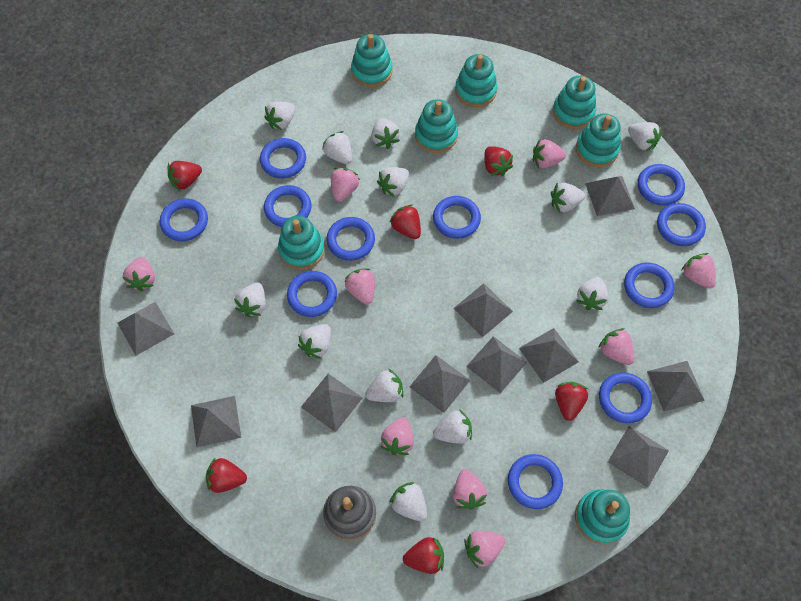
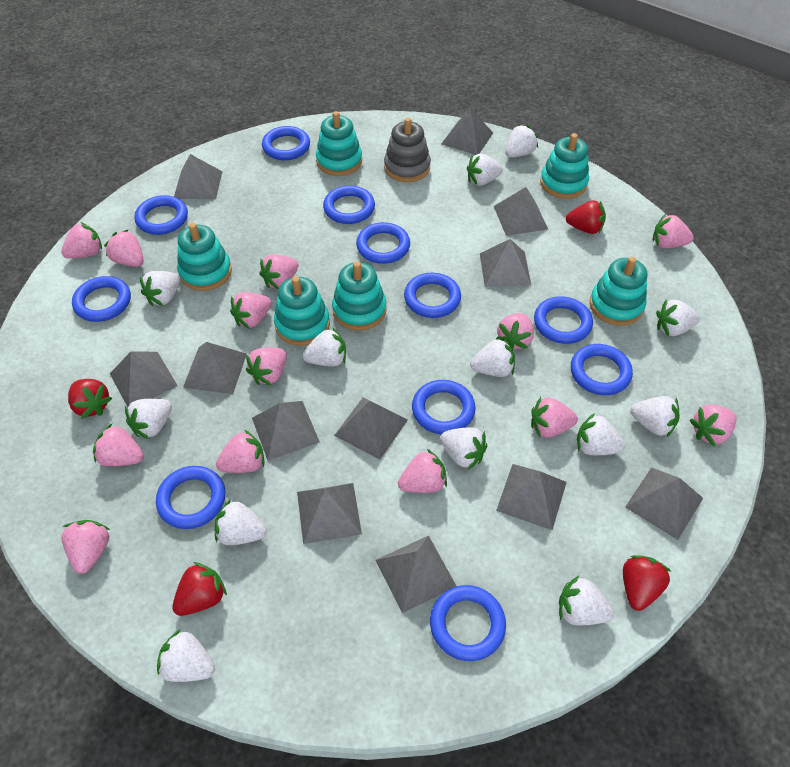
grey pyramid: [118,302,174,356] [191,396,241,447] [301,374,362,432] [409,355,470,413] [454,283,513,337] [466,336,527,393] [519,328,579,383] [585,176,635,216] [608,426,669,488] [647,361,705,411] = 10 -> [110,351,178,407] [174,154,222,199] [183,342,247,394] [252,401,320,460] [297,483,362,544] [334,398,408,459] [376,536,456,613] [441,108,493,155] [480,239,531,287] [494,187,548,236] [496,464,567,530] [625,467,703,540] = 12
pink strawberry: [123,257,155,292] [331,168,360,202] [345,268,375,305] [381,417,414,455] [453,469,487,510] [464,531,505,568] [533,139,566,168] [598,328,634,365] [681,253,716,289] = 9 -> [61,222,102,258] [61,520,110,574] [93,424,144,466] [104,229,144,267] [216,429,264,473] [230,292,271,329] [246,347,287,386] [259,254,299,289] [398,449,447,493] [496,313,534,350] [531,397,578,438] [652,214,694,248] [690,405,737,446] = 13
red strawberry: [168,161,202,191] [206,457,247,493] [389,204,421,239] [403,537,444,574] [484,146,513,176] [555,382,588,421] = 6 -> [68,379,112,419] [172,562,227,616] [566,200,606,234] [623,555,672,611] = 4
turquoise stacking toy: [278,216,325,270] [351,34,392,87] [415,99,458,153] [455,54,497,107] [553,76,596,129] [575,489,630,544] [576,113,621,167] = 7 -> [177,223,232,291] [274,276,330,346] [316,111,362,176] [332,261,387,331] [540,133,589,199] [589,257,647,326] = 6
white strawberry: [234,283,266,317] [264,102,295,130] [298,324,331,359] [322,131,352,164] [365,368,403,402] [372,118,400,149] [377,167,409,197] [389,482,427,521] [433,409,472,444] [551,183,585,213] [576,277,609,310] [628,122,662,152] = 12 -> [125,399,172,439] [140,271,181,306] [157,630,215,682] [215,499,267,545] [302,327,346,367] [440,427,487,470] [467,153,503,186] [470,337,515,377] [505,124,538,157] [559,576,614,625] [577,413,625,455] [630,396,679,437] [656,300,700,336] = 13

